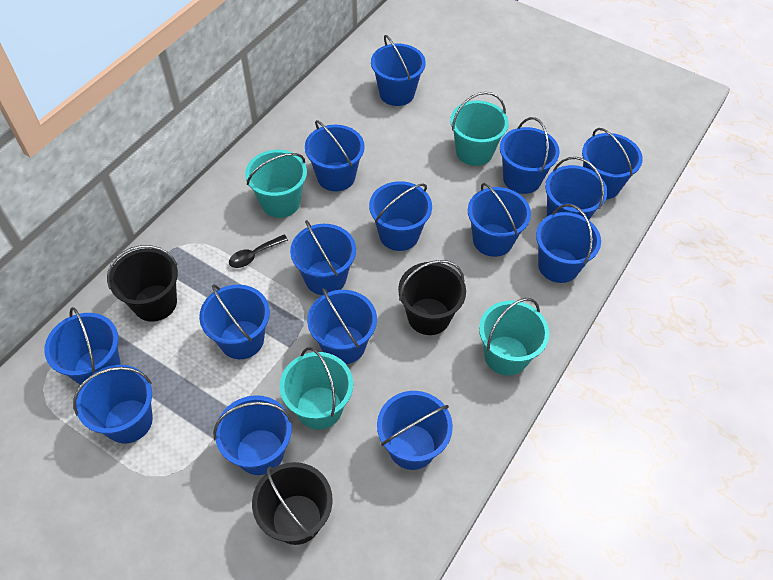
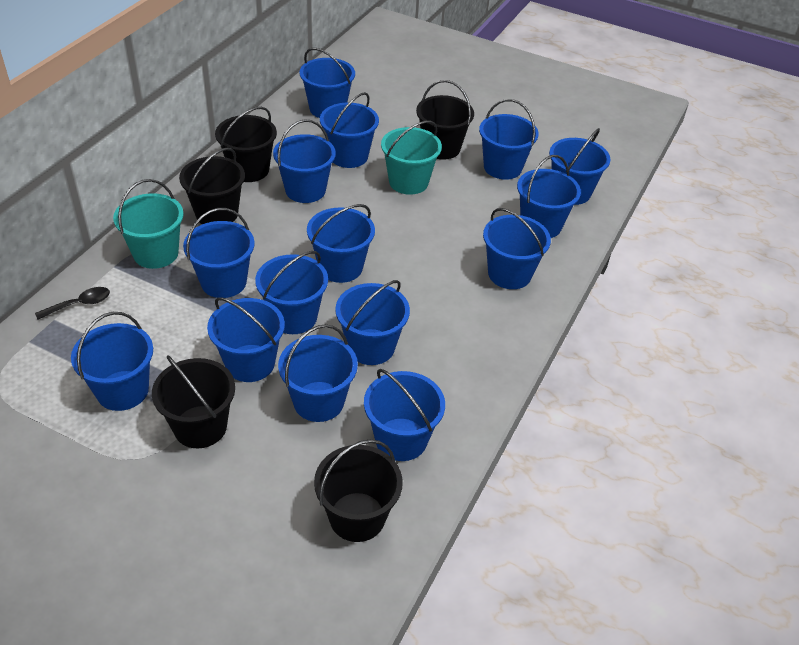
black bucket: [107,245,178,322] [252,462,333,545] [398,260,466,335] = 3 -> [152,355,235,448] [179,148,245,224] [215,107,277,182] [314,439,403,542] [416,80,474,160] = 5
turquoise bucket: [245,150,307,218] [279,347,353,430] [450,92,508,166] [479,298,549,375] = 4 -> [113,179,184,269] [381,121,442,195] = 2

